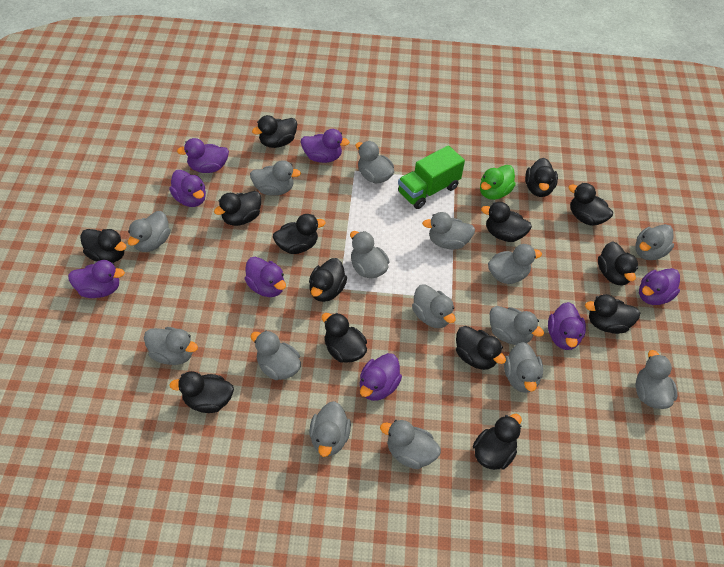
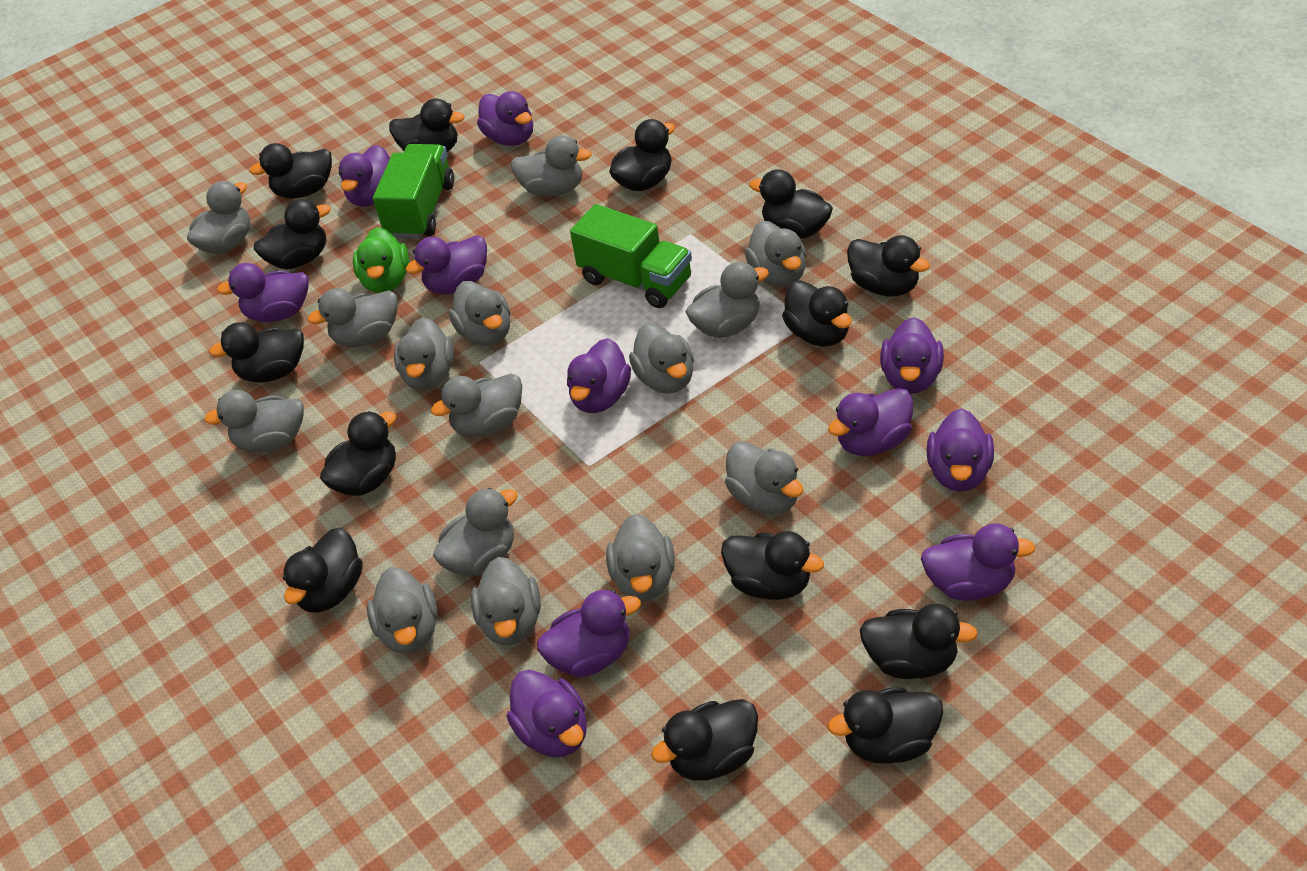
green truck: [398,145,465,209] = 1 -> [373,144,454,239] [570,204,692,308] = 2
purple duck: [68,260,125,298] [169,170,206,207] [177,138,229,173] [245,257,286,297] [301,129,350,163] [360,353,402,401] [548,302,586,350] [639,268,680,305] = 8 -> [217,263,309,322] [339,145,390,207] [406,235,487,294] [477,91,533,146] [506,670,587,757] [537,590,641,677] [567,338,631,413] [828,388,913,456] [880,317,944,394] [921,523,1036,601] [926,408,994,492] = 11

